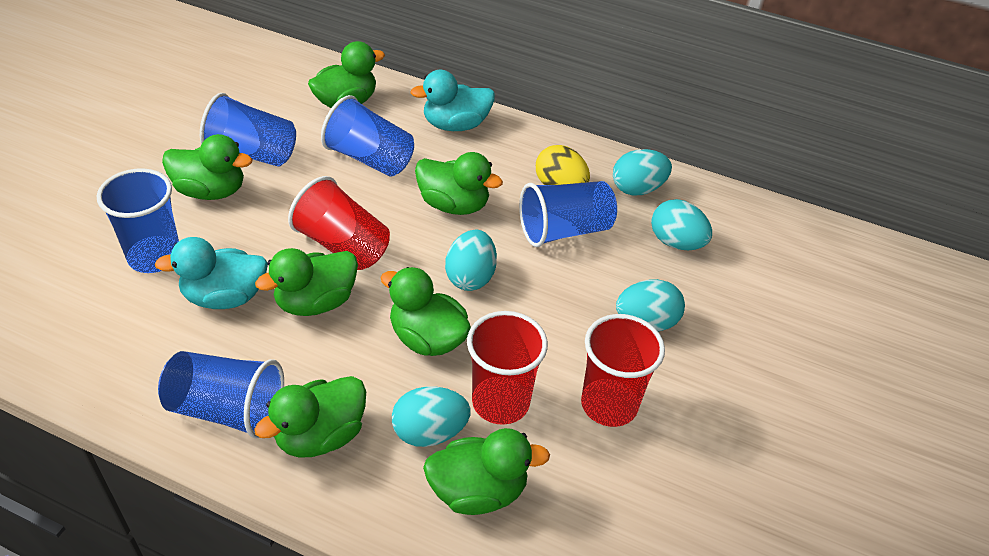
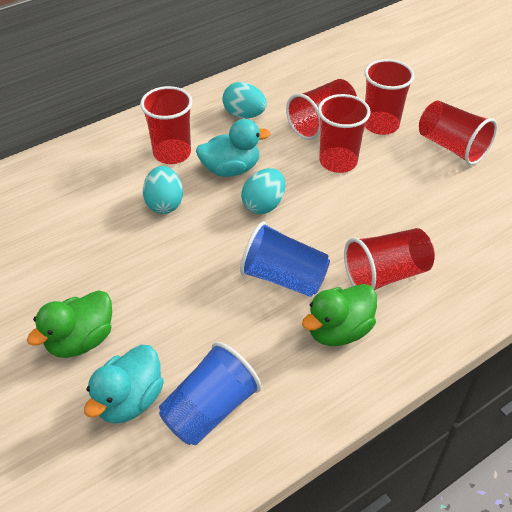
blue cup: [97,168,179,273] [158,351,284,439] [200,93,296,166] [321,95,414,177] [519,181,617,247] = 5 -> [159,342,261,445] [240,222,330,297] = 2
green duck: [162,134,252,200] [254,376,366,458] [255,248,358,316] [308,41,385,108] [380,267,471,356] [415,152,503,215] [423,428,550,515] = 7 -> [27,290,112,358] [302,284,377,346] = 2
red cup: [288,176,390,270] [467,311,548,425] [581,314,665,427] = 3 -> [140,86,193,164] [286,79,357,140] [318,94,371,173] [344,228,435,290] [364,59,415,135] [419,101,497,165] = 6
turquoise egg: [392,386,471,447] [445,230,497,291] [613,149,672,195] [616,279,685,331] [651,199,712,250] = 5 -> [143,166,183,214] [222,82,267,118] [241,168,285,214] = 3
yellow egg: [536,145,590,185] = 1 -> none = 0

